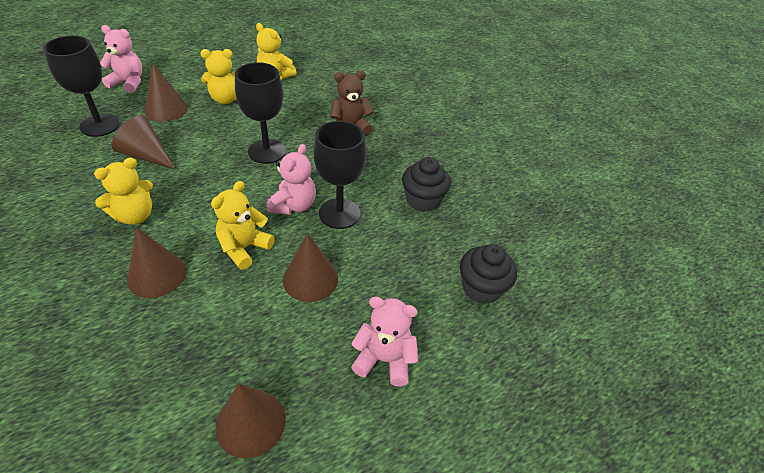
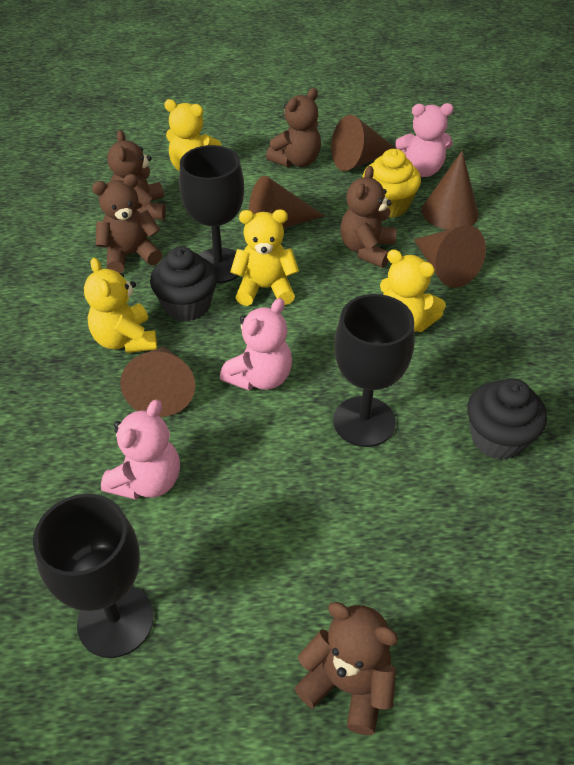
brown teddy bear: [330,71,374,135] = 1 -> [92,174,162,273] [107,130,166,220] [266,88,321,167] [294,602,398,735] [340,166,396,268] = 5
yellow cupcake: none = 0 -> [362,149,421,218] = 1

